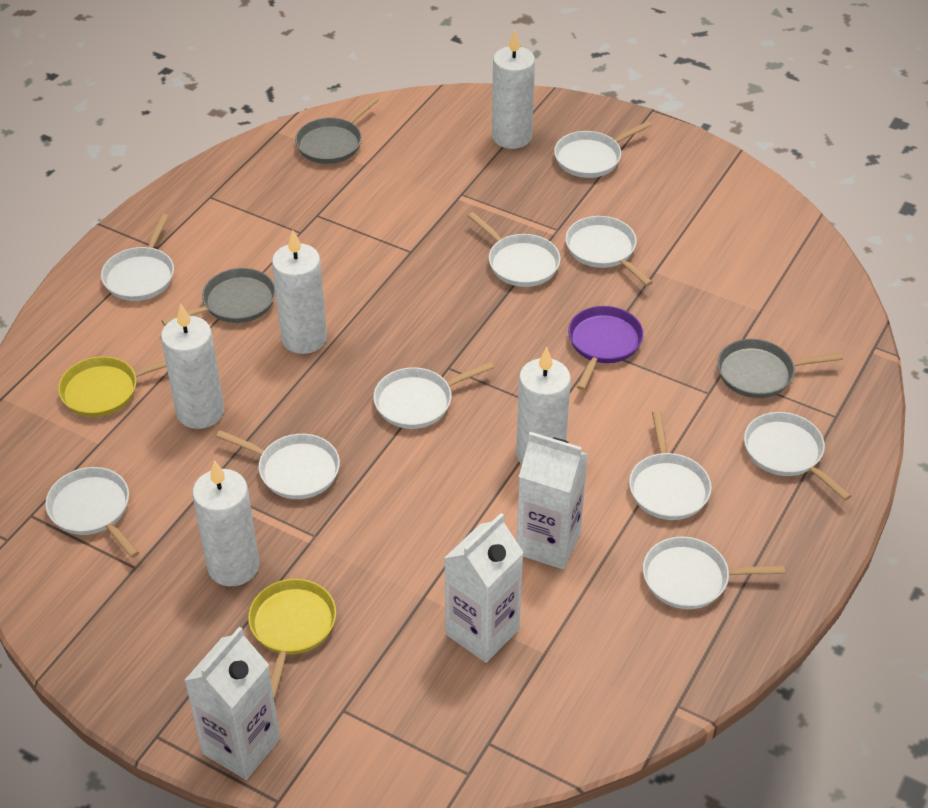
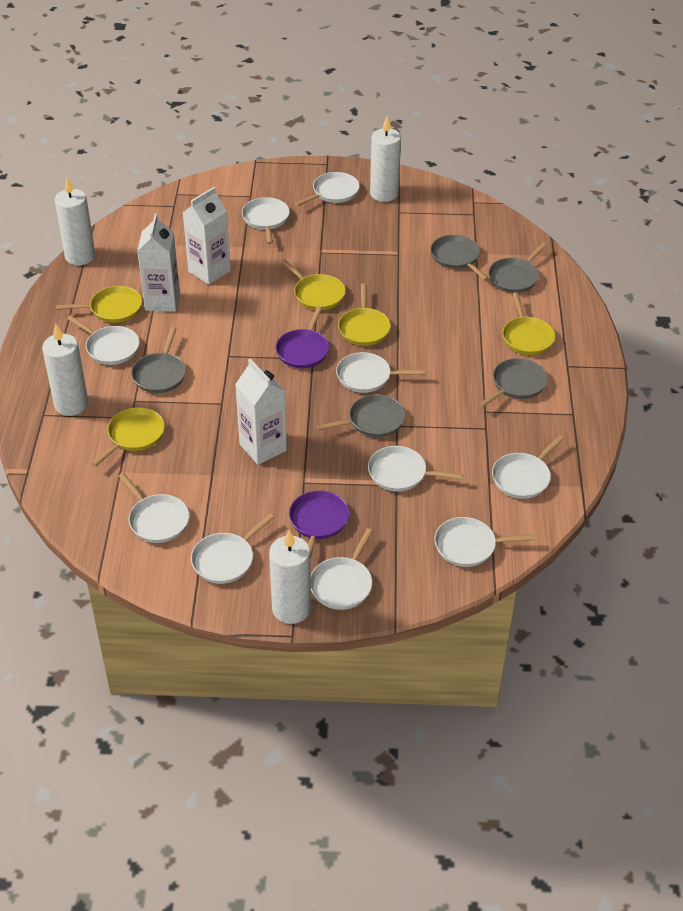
grey pan: [161,268,276,326] [295,96,379,164] [717,339,843,398] = 3 -> [131,327,186,393] [316,394,405,437] [430,235,489,281] [478,358,548,408] [489,242,547,293] = 5
purple pan: [568,306,644,390] = 1 -> [276,306,329,368] [289,491,349,559] = 2
white candle: [161,304,224,429] [192,460,259,586] [272,230,327,354] [492,30,535,149] [516,347,571,464] = 5 -> [42,324,88,416] [55,177,95,265] [269,530,311,624] [370,116,401,202] = 4
yellow pan: [58,356,167,417] [248,579,336,699] = 2 -> [56,286,142,323] [91,407,165,467] [281,259,345,310] [338,283,391,346] [502,292,555,355] = 5

